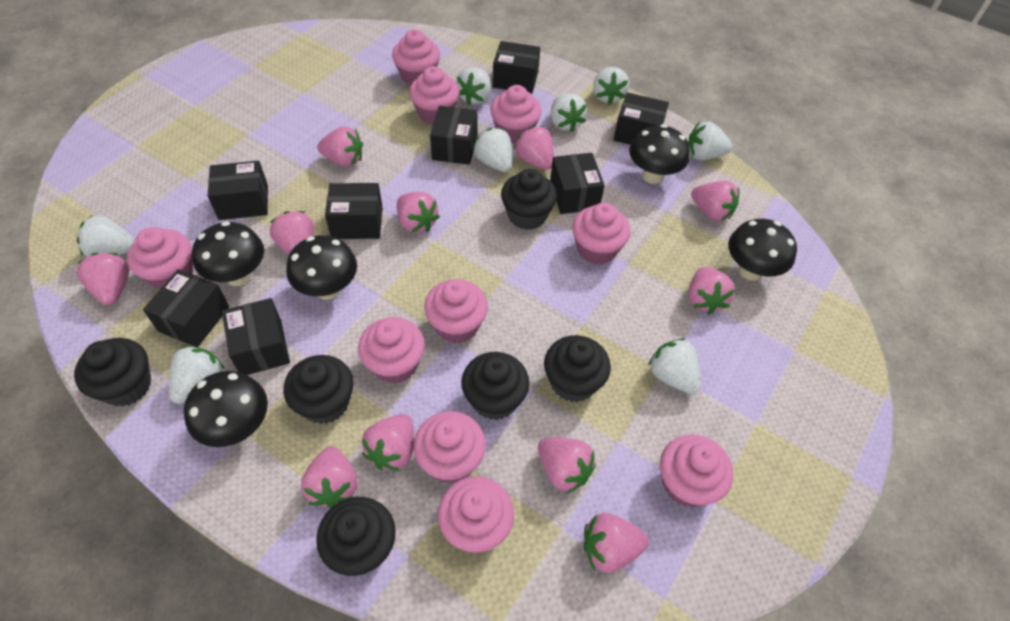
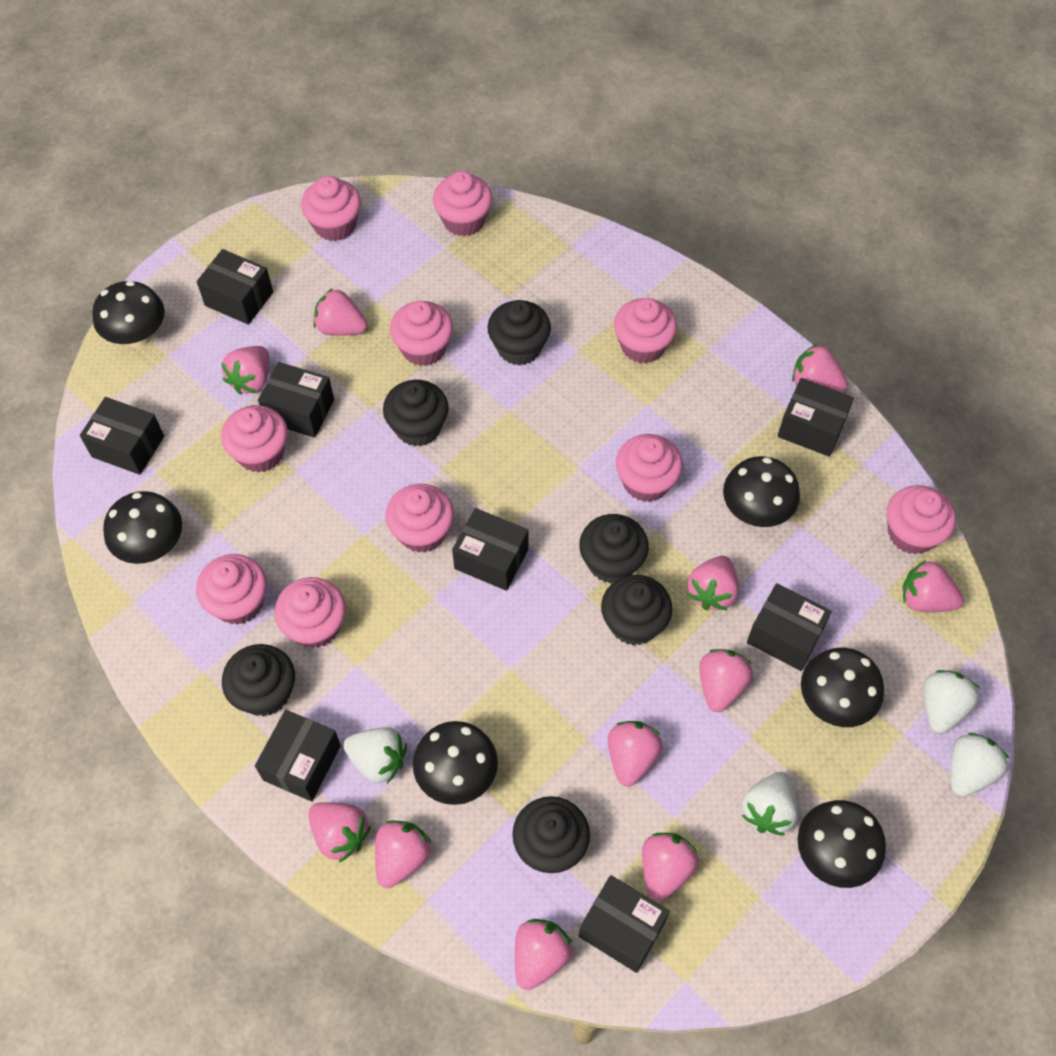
black mushroom: [184,371,268,447] [192,221,264,286] [286,235,357,300] [629,124,690,184] [728,219,797,281] = 5 -> [92,281,165,348] [103,491,182,564] [413,721,498,805] [723,456,800,527] [798,800,886,888] [801,648,884,727] = 6
white strawberry: [77,215,135,257] [169,346,225,404] [456,67,491,105] [473,128,512,172] [551,93,587,132] [593,67,629,105] [648,338,701,394] [688,122,733,160] = 8 -> [343,727,407,783] [741,772,798,836] [923,670,979,734] [950,733,1009,797] = 4

